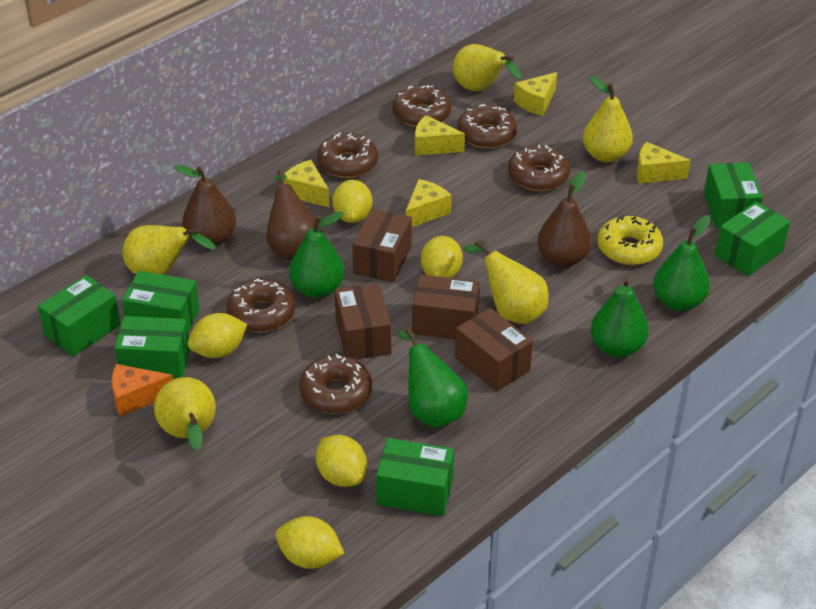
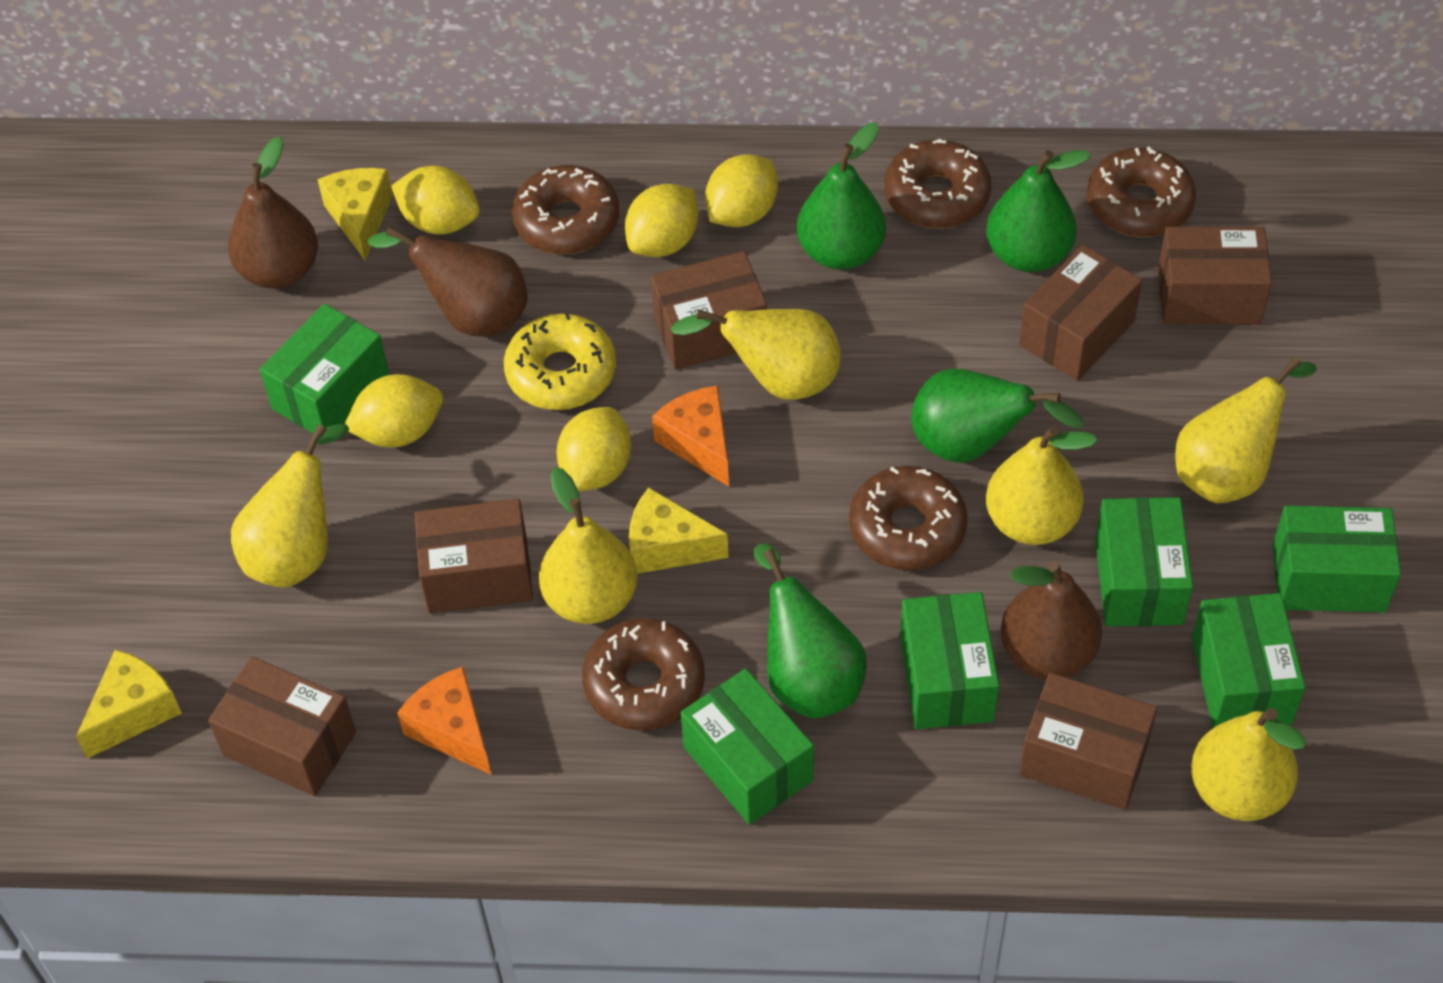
brown box: [335,283,391,359] [352,209,412,282] [412,275,480,339] [455,308,533,392] = 4 -> [208,657,356,796] [415,499,533,614] [651,251,767,370] [1019,245,1142,381] [1019,673,1157,810] [1158,227,1272,325] = 6
brown donut: [227,278,296,332] [299,354,372,414] [317,133,378,178] [393,85,451,127] [457,104,517,149] [508,145,570,191] = 6 -> [512,165,619,254] [582,618,705,731] [849,466,968,570] [884,139,992,228] [1087,146,1196,237] = 5
orange cheese: [112,364,173,417] = 1 -> [397,667,491,775] [652,386,729,487] = 2
yellow cheese: [284,160,330,208] [405,179,452,227] [415,115,465,156] [514,72,557,116] [637,142,691,184] = 5 -> [76,650,182,759] [317,168,393,261] [629,487,729,574] = 3
yellow pear: [123,225,216,275] [154,377,216,450] [453,44,521,91] [463,240,549,324] [583,76,633,162] = 5 -> [231,424,349,587] [539,467,638,624] [670,309,841,400] [986,426,1097,545] [1175,356,1317,503] [1191,708,1306,821] = 6

